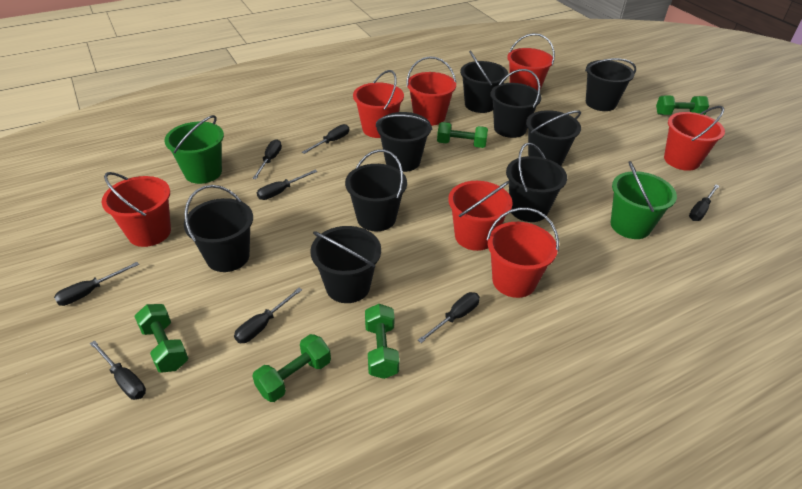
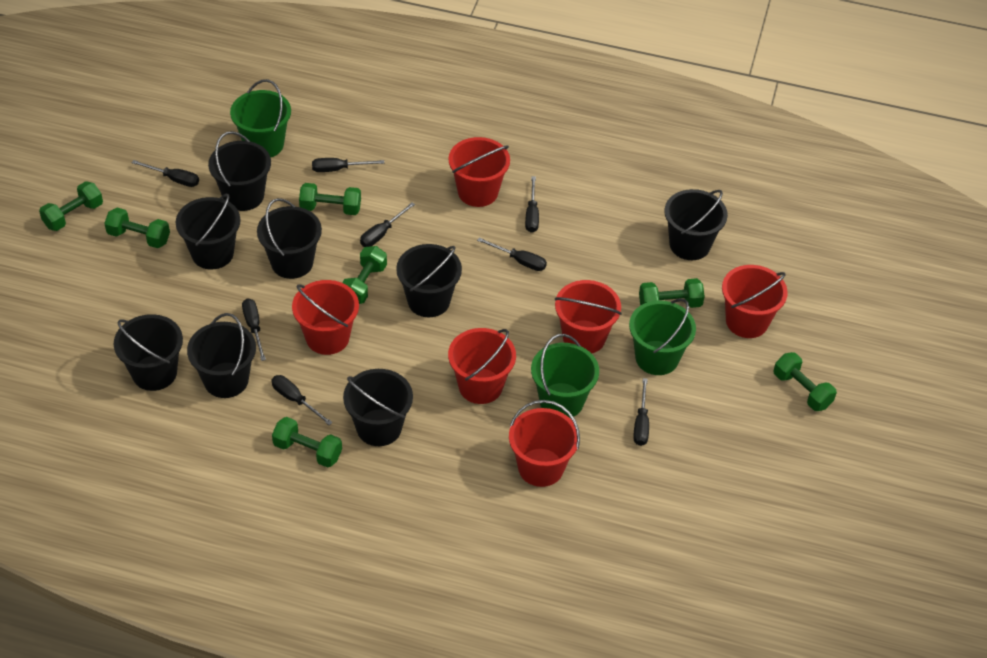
black bucket: [184,185,253,272] [310,226,381,303] [345,149,407,231] [376,112,432,172] [460,51,508,113] [490,69,542,138] [506,143,567,222] [526,110,581,166] [585,58,636,111] = 9 -> [114,314,183,391] [176,194,241,269] [187,313,256,398] [208,131,271,211] [257,198,322,279] [343,369,413,446] [396,244,462,317] [664,189,728,260] = 8
green bucket: [164,115,224,184] [611,161,677,239] = 2 -> [230,79,291,158] [531,334,599,418] [629,298,696,375] = 3
green dumbbell: [134,304,188,373] [252,334,331,402] [365,304,399,379] [437,122,488,148] [656,96,709,115] = 5 -> [39,181,103,231] [104,208,170,248] [272,417,342,468] [299,183,361,215] [342,246,387,304] [639,278,705,308] [773,352,837,411] = 7
red bucket: [102,172,171,247] [353,70,404,138] [406,56,456,126] [448,181,513,251] [487,208,559,298] [507,33,555,91] [664,106,725,171] = 7 -> [292,280,359,355] [448,328,516,404] [449,137,510,207] [509,400,580,487] [555,280,622,354] [722,265,788,338] = 6

